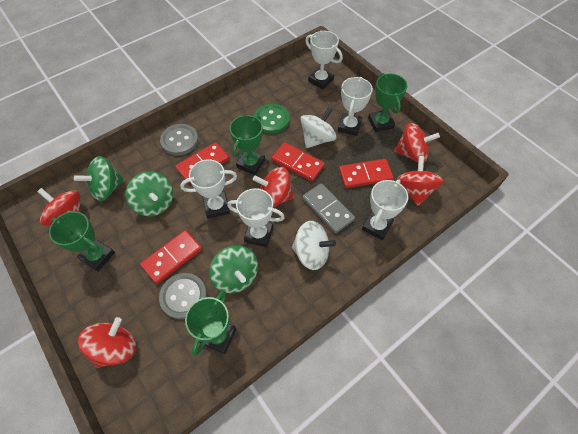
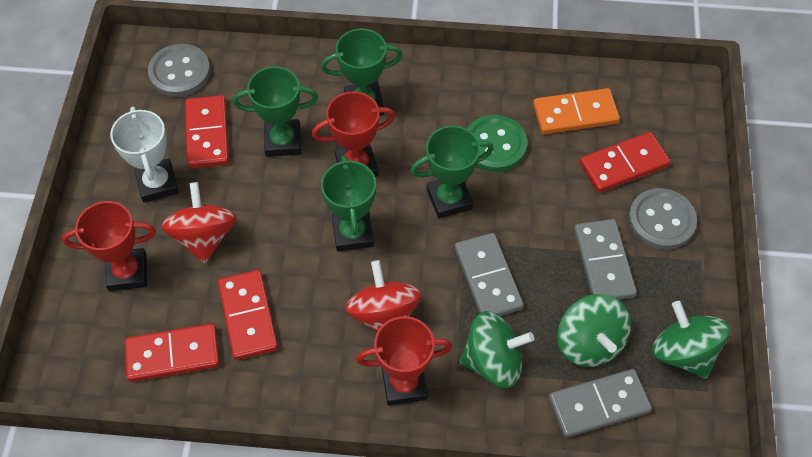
grey domino: [302,183,355,234] = 1 -> [455,233,524,316] [549,369,652,438] [574,219,637,300] = 3
orange domino: none = 0 -> [533,88,620,134] = 1
red spinning top: [37,188,81,226] [78,317,136,368] [253,167,294,208] [394,123,440,162] [396,156,444,206] = 5 -> [161,182,237,264] [345,260,422,333] = 2
red trophy: none = 0 -> [62,201,156,291] [312,92,395,177] [356,316,453,406] = 3
white spinning top: [292,221,336,270] [300,107,336,148] = 2 -> none = 0
white trophy: [180,159,237,219] [227,188,285,247] [305,31,343,89] [338,77,373,136] [362,180,408,240] = 5 -> [110,107,179,203] = 1

